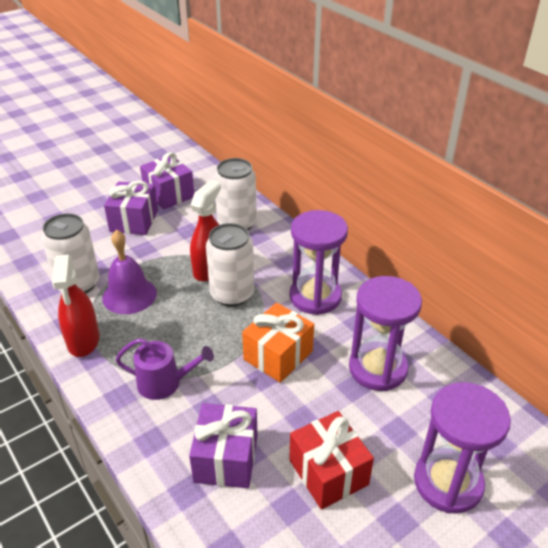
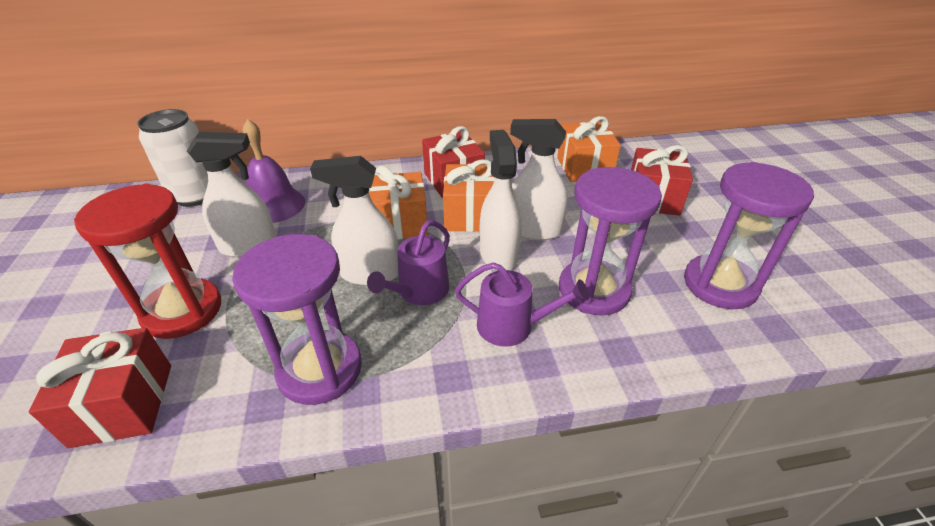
orange gift: [242,303,314,383] = 1 -> [369,165,428,240] [443,159,495,232] [557,116,621,182] = 3
purple gift: [104,181,158,235] [140,152,194,209] [189,403,258,488] = 3 -> none = 0
purple watering can: [115,338,214,400] = 1 -> [367,220,450,305] [455,262,589,347] = 2
red gift: [289,411,374,510] = 1 -> [29,328,171,448] [422,126,485,198] [631,145,693,216] = 3
red hourglass: none = 0 -> [74,184,221,339] = 1
red spray bottle: [52,255,99,357] [190,180,221,281] = 2 -> none = 0
white can: [42,213,100,293] [206,223,254,307] [214,158,257,230] = 3 -> [137,109,208,207] = 1
white spray bottle: none = 0 -> [187,132,276,258] [310,156,399,286] [480,130,522,271] [510,119,568,240] = 4

